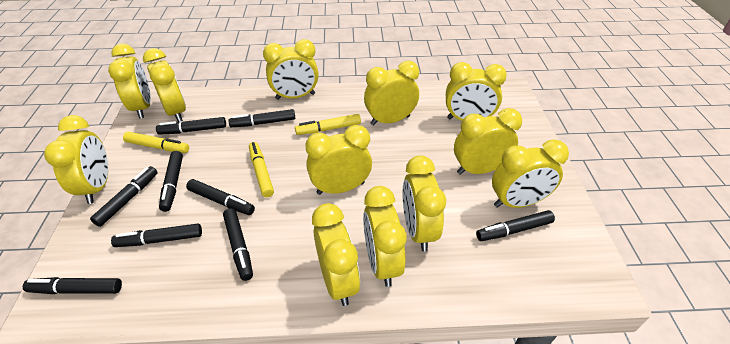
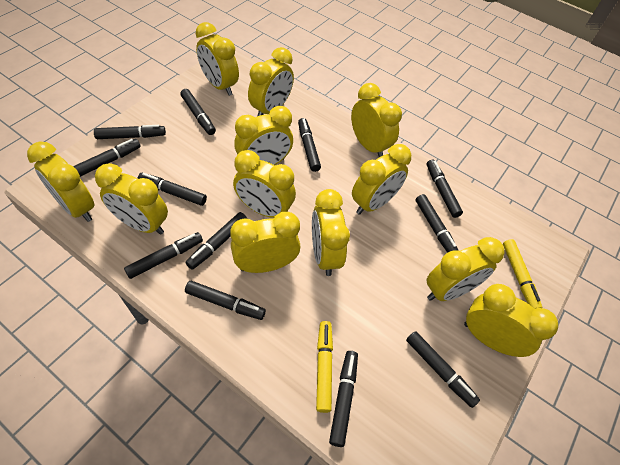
black marker: [23,277,122,294] [90,166,158,227] [111,224,202,247] [156,117,226,135] [159,151,183,212] [186,179,255,215] [223,208,253,281] [228,109,295,127] [476,210,555,241] = 9 -> [73,139,141,177] [94,125,166,139] [124,232,203,279] [138,173,207,206] [180,89,216,135] [185,281,266,320] [186,212,247,270] [298,118,321,172] [329,351,358,447] [406,331,480,408] [416,194,459,253] [427,160,463,218] = 12
yellow marker: [123,132,189,153] [249,142,274,197] [295,114,361,135] = 3 -> [316,321,333,413] [503,239,542,309] = 2

